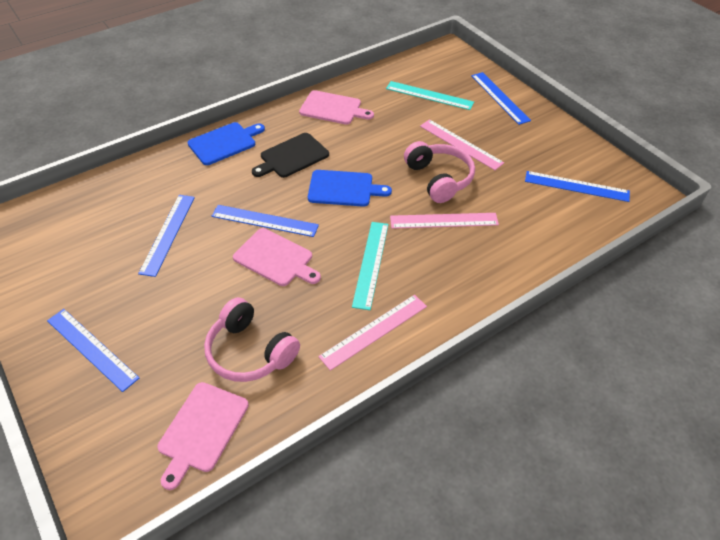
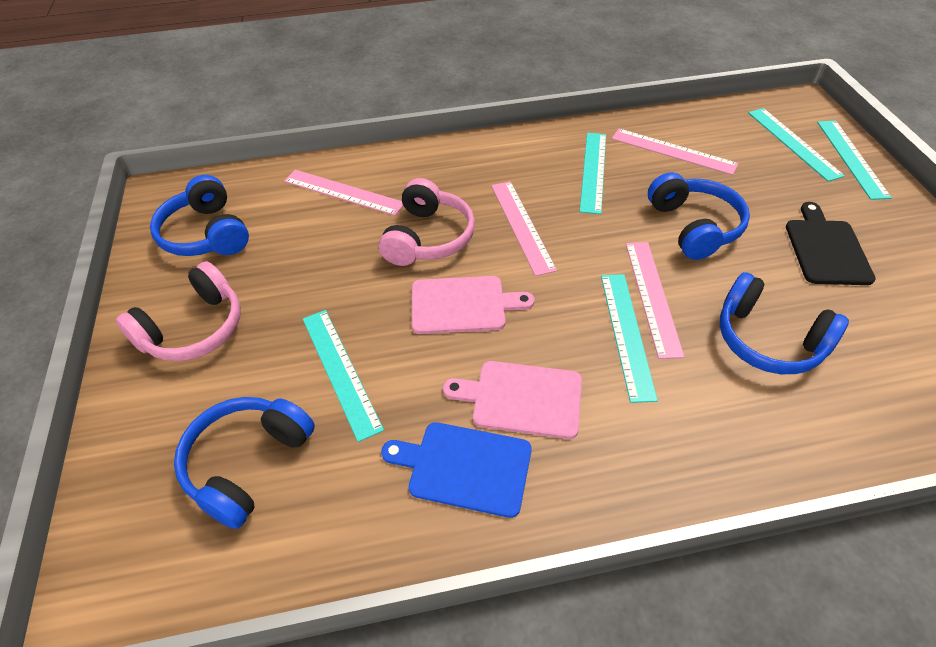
blue cutting board: [188,122,265,165] [308,170,392,207] = 2 -> [381,422,532,518] = 1
blue headphones: none = 0 -> [150,175,249,256] [174,397,315,529] [648,172,750,260] [720,272,849,374] = 4
blue ruler: [47,309,139,392] [138,195,195,277] [212,205,319,237] [471,72,531,125] [525,171,630,202] = 5 -> none = 0
pink cutting board: [157,382,249,490] [233,228,321,286] [299,90,374,125] = 3 -> [412,276,535,334] [443,361,582,439] = 2
pink ruler: [318,295,427,371] [390,213,499,229] [420,119,504,170] = 3 -> [284,170,403,216] [491,181,557,276] [612,129,738,175] [626,242,685,359] = 4
turquoise ruler: [352,222,389,310] [386,81,474,110] = 2 -> [303,310,384,442] [580,133,606,214] [601,274,658,403] [748,108,845,182] [817,121,892,200] = 5

